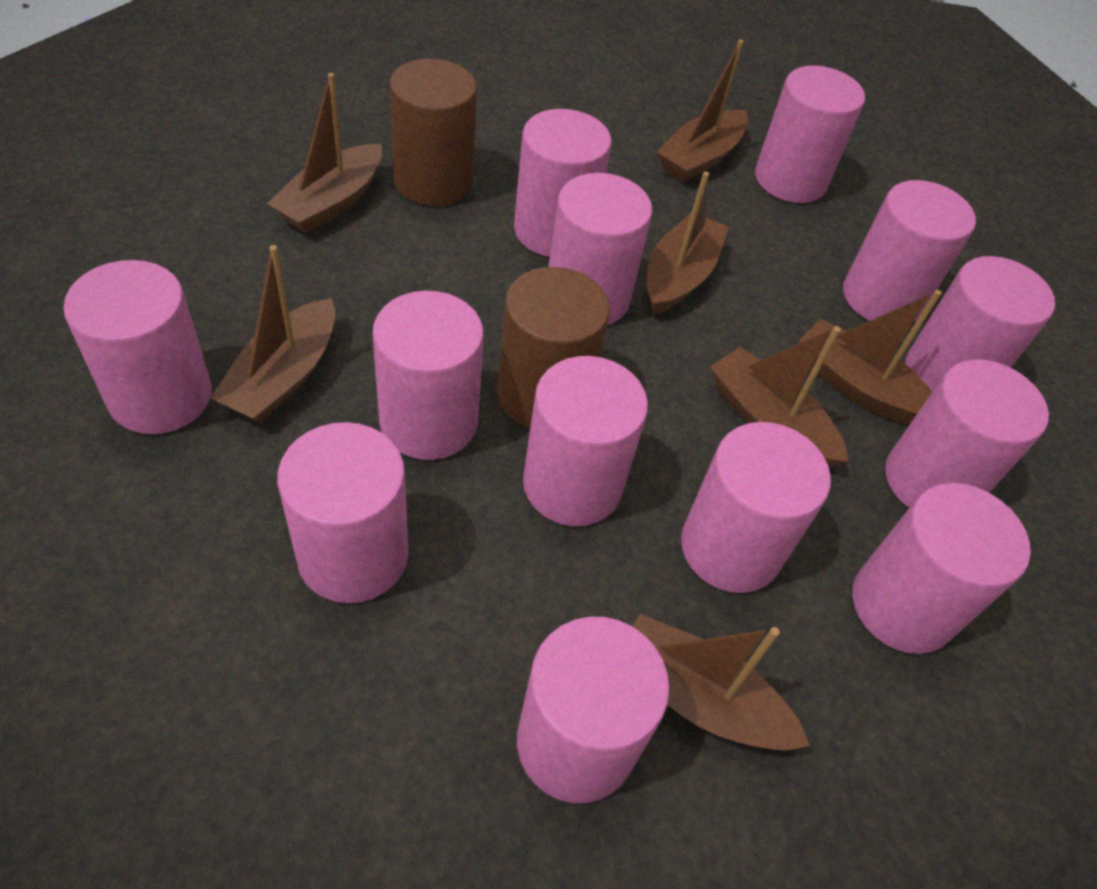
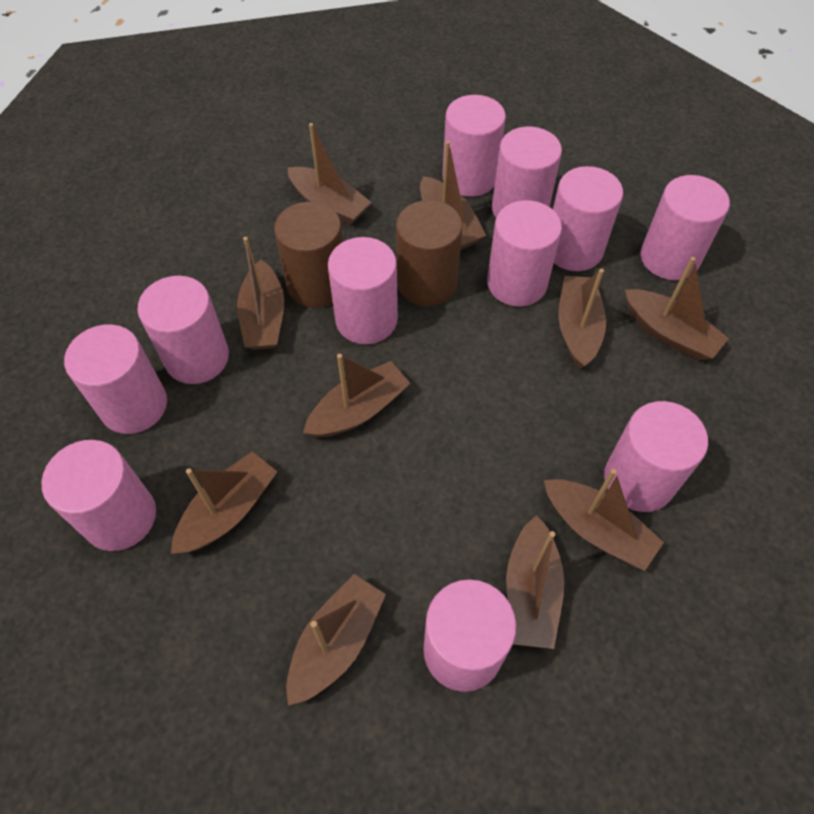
brown boat: [211,245,335,423] [267,73,382,233] [633,614,810,750] [646,171,729,315] [657,39,748,183] [710,326,849,468] [798,290,942,425] = 7 -> [171,452,277,554] [237,237,284,350] [286,574,386,706] [287,123,371,225] [303,354,410,438] [420,141,486,250] [506,515,564,649] [544,469,664,571] [558,269,606,369] [625,257,729,361] = 10
pink cylinder: [63,260,212,434] [277,422,408,603] [373,291,484,460] [514,109,612,257] [517,617,670,803] [523,356,648,526] [548,173,652,325] [681,422,831,593] [755,65,865,203] [843,180,976,321] [852,483,1031,654] [885,359,1049,508] [906,256,1055,391] = 13 -> [41,440,156,551] [64,324,167,434] [137,276,229,384] [328,237,398,344] [423,579,516,692] [442,95,506,197] [487,200,562,307] [492,127,562,218] [553,166,623,271] [604,401,708,512] [640,175,730,280] = 11

